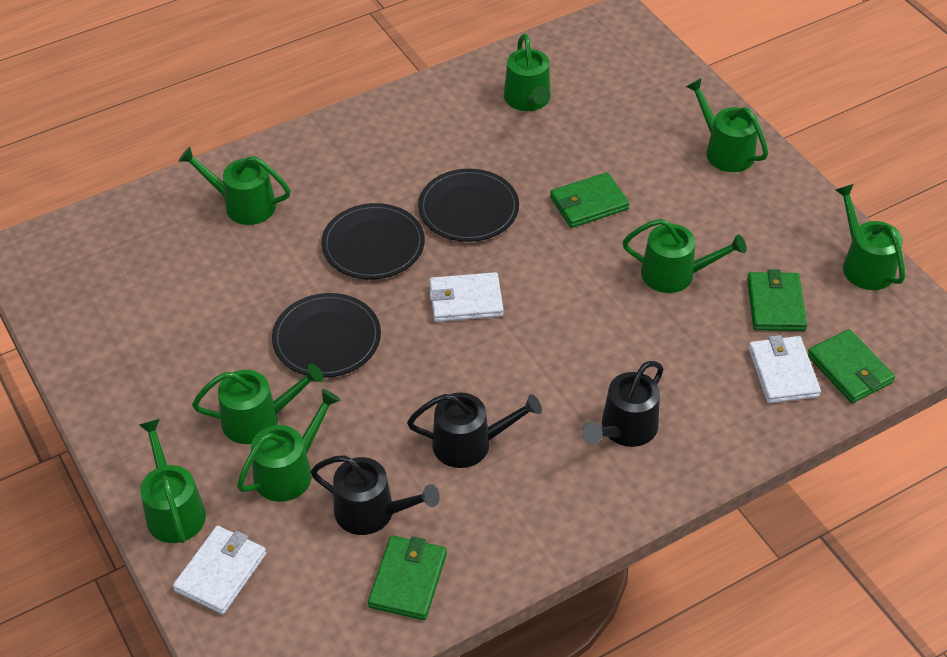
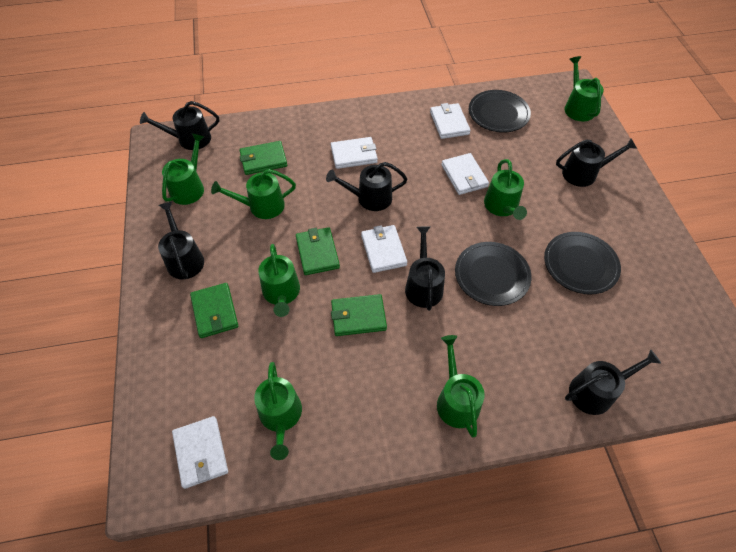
black watering can: [311,455,440,535] [407,392,542,468] [582,361,664,447] = 3 -> [140,101,219,150] [158,202,204,279] [326,162,407,211] [405,226,445,311] [556,138,637,187] [565,349,661,415] = 6
green watering can: [139,419,206,543] [178,147,291,225] [192,364,323,444] [237,389,341,502] [504,33,551,111] [623,219,747,293] [686,78,768,172] [835,184,905,290] = 8 -> [162,133,204,205] [211,169,296,219] [254,362,302,460] [258,244,300,317] [437,335,485,438] [484,159,527,220] [564,56,604,121] = 7
white wallet: [173,526,266,615] [429,272,504,322] [748,335,821,403] = 3 -> [172,416,228,489] [331,137,378,169] [361,225,407,273] [430,103,471,139] [441,153,489,195] = 5

